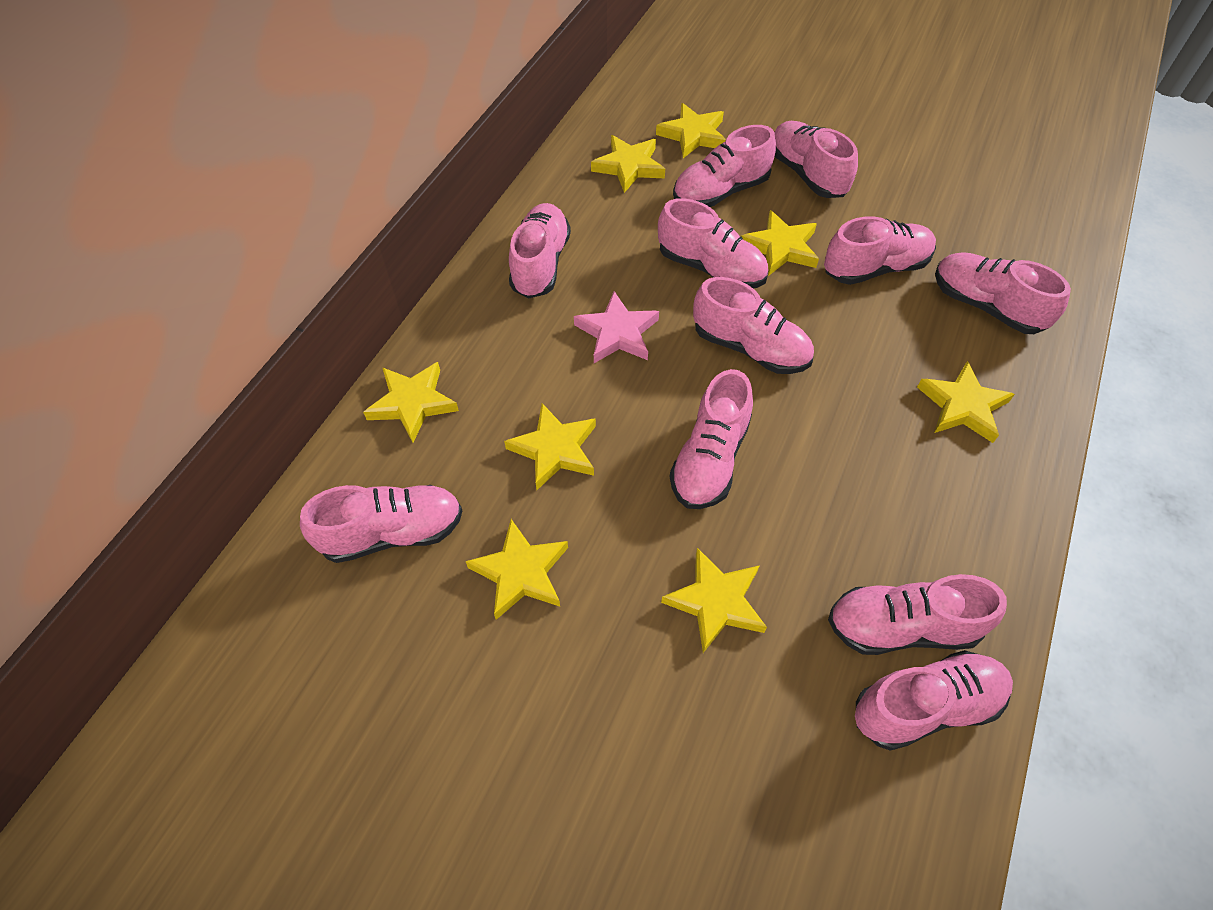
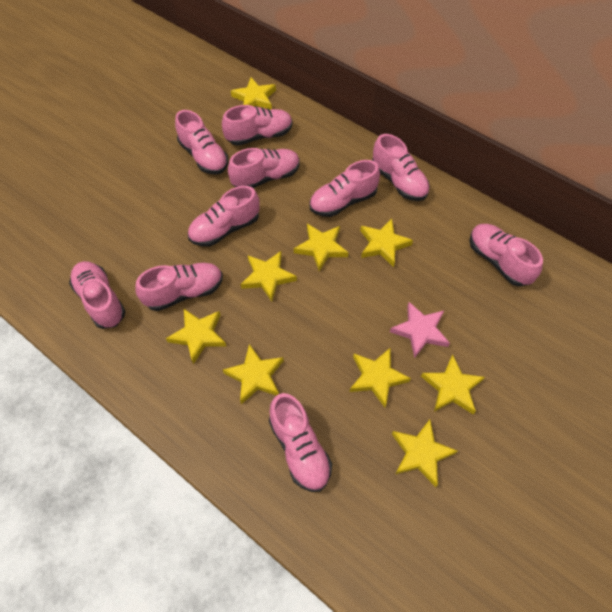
pink shoe: [300,485,462,563] [509,203,571,298] [658,198,769,288] [670,369,753,509] [673,125,776,207] [693,277,814,374] [775,121,858,198] [824,216,936,285] [828,574,1007,655] [855,650,1013,751] [935,252,1071,334] = 11 -> [69,261,125,329] [135,263,223,311] [175,110,228,174] [188,186,260,247] [222,105,292,146] [228,148,300,188] [269,393,332,492] [309,160,380,217] [372,134,430,201] [469,224,543,286] = 10
yellow star: [363,362,459,442] [466,519,568,620] [504,403,596,490] [591,135,665,193] [656,103,726,158] [661,548,767,653] [741,210,819,275] [917,361,1015,443] = 8 -> [166,309,227,364] [223,344,284,404] [231,78,276,110] [241,251,297,302] [294,224,349,271] [350,348,411,407] [360,219,413,267] [392,419,458,487] [421,354,485,414] = 9

